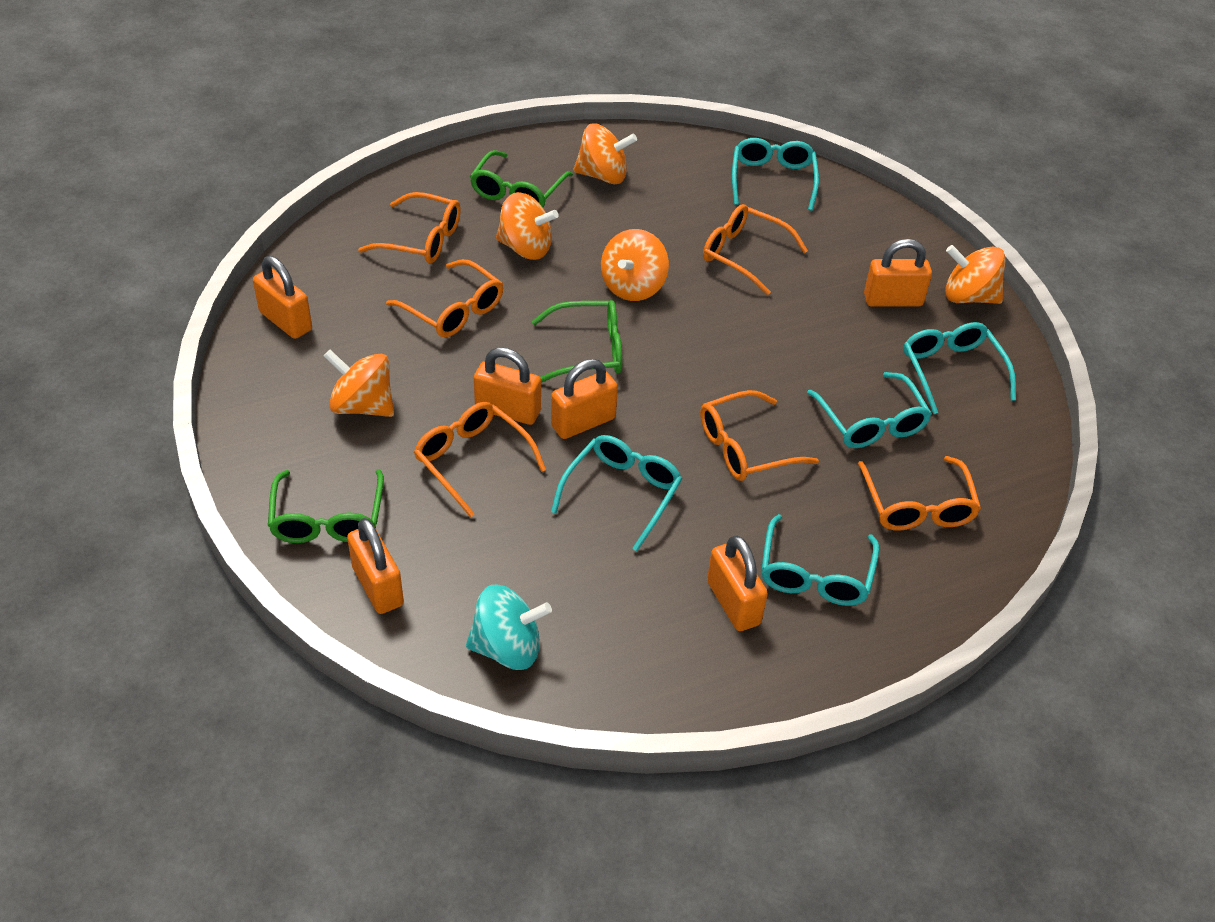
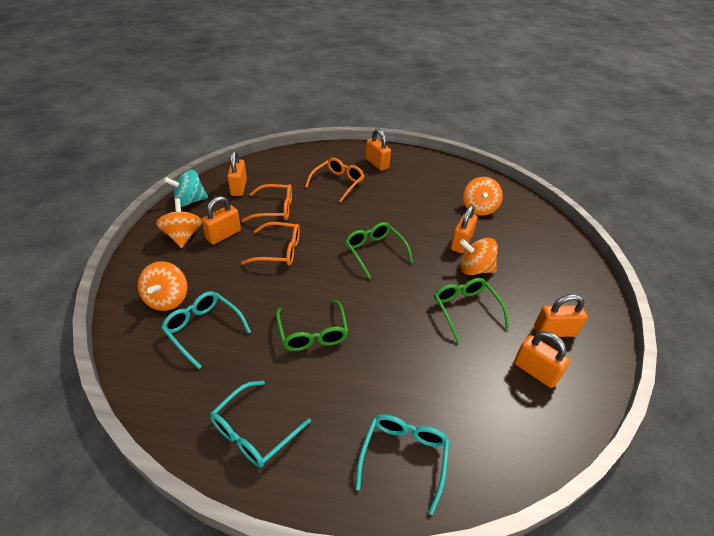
orange glasses: [358,192,461,263] [386,259,503,337] [414,402,546,518] [700,390,819,481] [703,204,808,295] [858,456,981,531] = 6 -> [241,222,300,266] [242,184,292,222] [305,158,364,203] = 3
orange spinning top: [324,349,394,417] [496,192,559,260] [573,123,637,184] [601,229,669,301] [945,245,1006,304] = 5 -> [138,261,187,311] [156,199,202,248] [460,238,498,275] [463,177,503,216] = 4
turquoise glasses: [551,435,682,551] [732,138,819,211] [761,514,879,606] [807,372,932,448] [904,322,1016,414] = 5 -> [161,291,251,369] [210,380,311,467] [355,414,450,515] = 3

